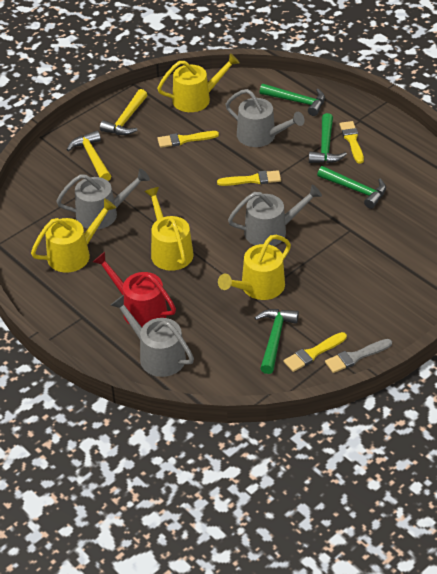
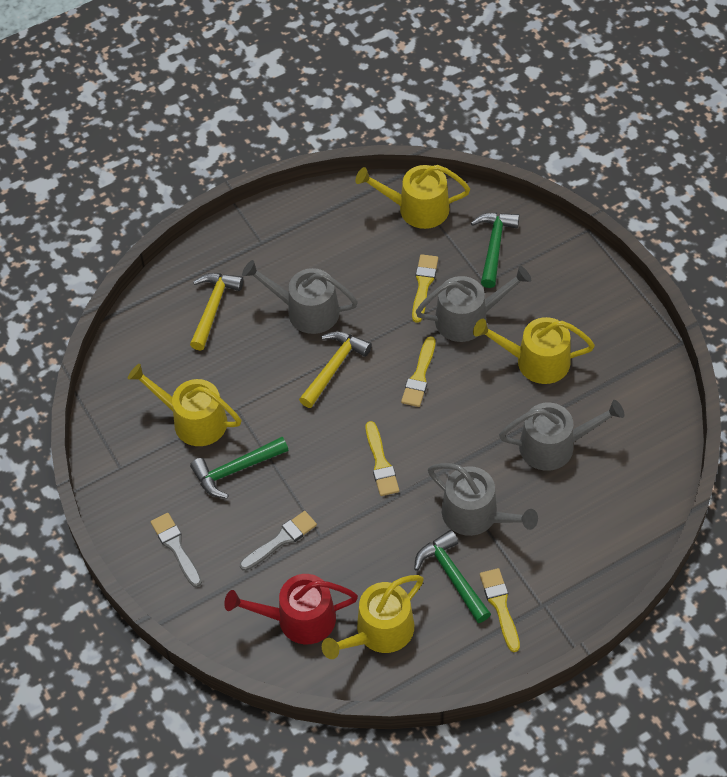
green hammer: [254,309,299,374] [260,84,325,116] [309,113,347,163] [317,166,386,209] = 4 -> [190,437,288,498] [414,530,491,623] [471,213,519,288] = 3
grey brush: [325,339,392,373] = 1 -> [151,513,202,587] [240,511,317,571] = 2

